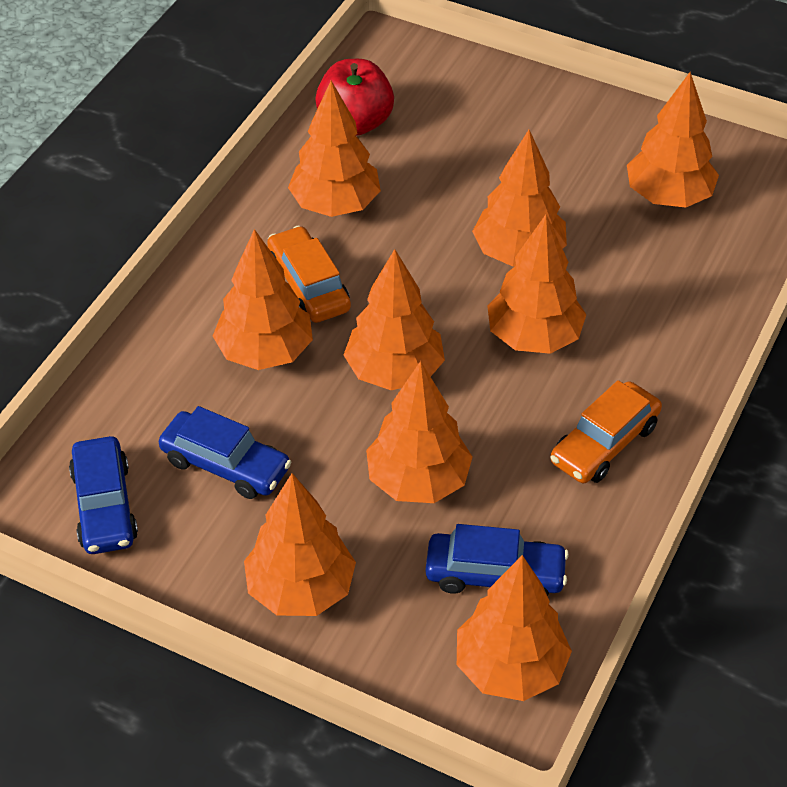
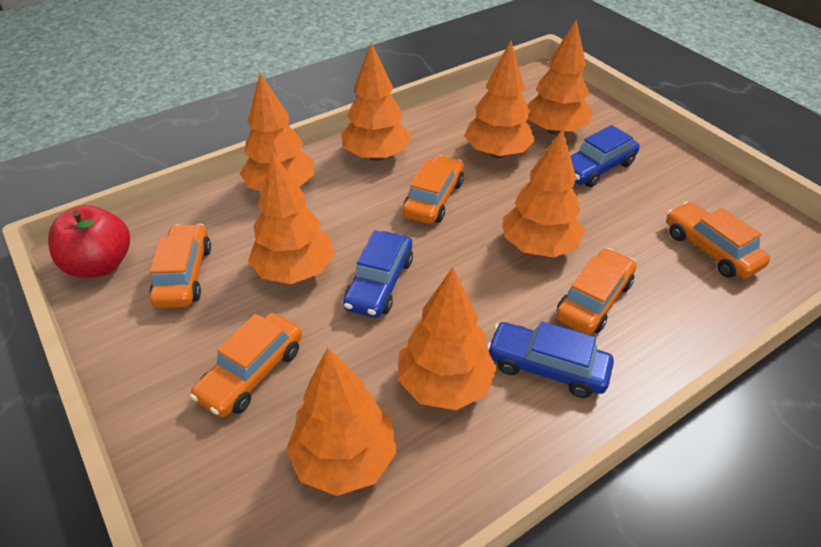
orange car: [267,226,351,323] [550,380,662,483] = 2 -> [150,224,211,308] [190,313,302,417] [402,155,464,224] [556,248,636,335] [666,202,770,279] = 5
orange tree: [213,229,313,370] [244,473,356,616] [288,81,381,217] [344,249,445,390] [366,361,472,503] [457,555,572,701] [472,130,567,266] [487,214,586,354] [627,72,719,208] = 9 -> [240,73,314,191] [248,153,335,284] [286,347,397,496] [341,42,411,161] [398,267,497,410] [464,40,535,158] [503,128,585,257] [527,20,592,135] = 8

